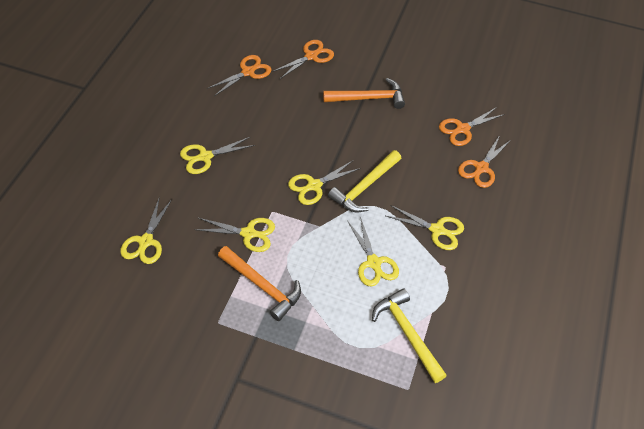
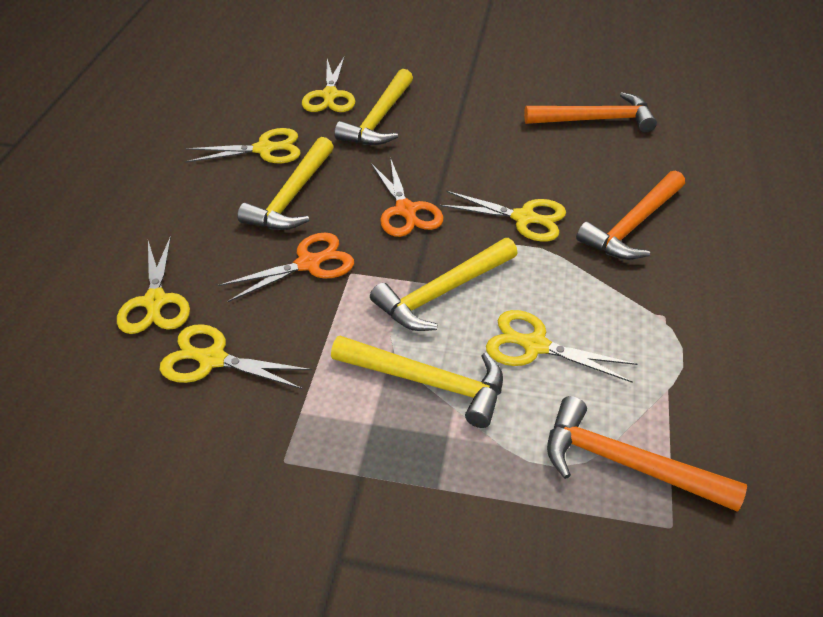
orange hammer: [218,246,301,321] [323,78,405,109] = 2 -> [524,92,657,133] [547,396,747,512] [576,170,685,260] = 3
orange scissors: [207,55,272,96] [272,40,334,79] [439,107,505,146] [458,135,512,188] = 4 -> [218,233,354,302] [371,160,443,237] = 2
yellow hammer: [328,150,401,212] [372,288,447,383] = 2 -> [237,137,334,230] [331,336,503,428] [334,69,413,145] [370,238,517,331] = 4

